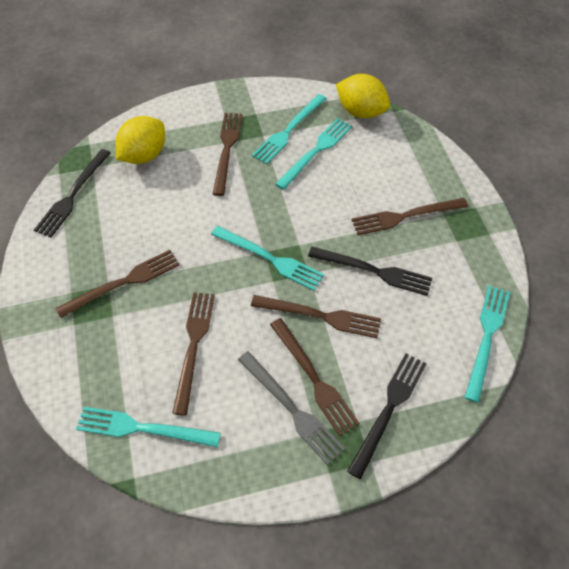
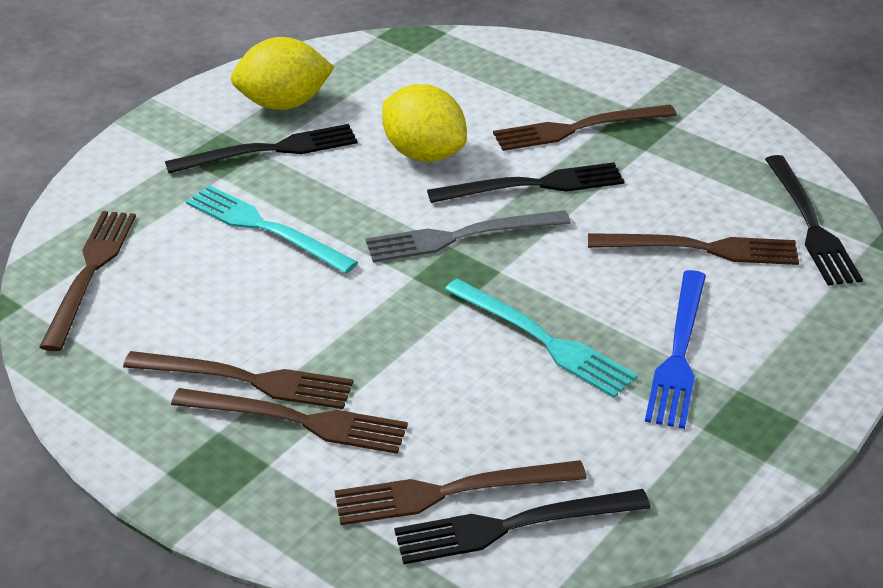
black fork: [34,149,110,237] [308,247,432,296] [347,353,426,479] = 3 -> [165,124,358,173] [394,489,651,564] [427,162,624,203] [765,155,863,286] = 4
blue fork: none = 0 -> [645,270,706,429] = 1
turquoise fork: [76,407,221,447] [211,226,325,291] [252,94,327,165] [275,118,352,190] [464,285,510,403] = 5 -> [186,185,358,274] [445,278,638,398] = 2

